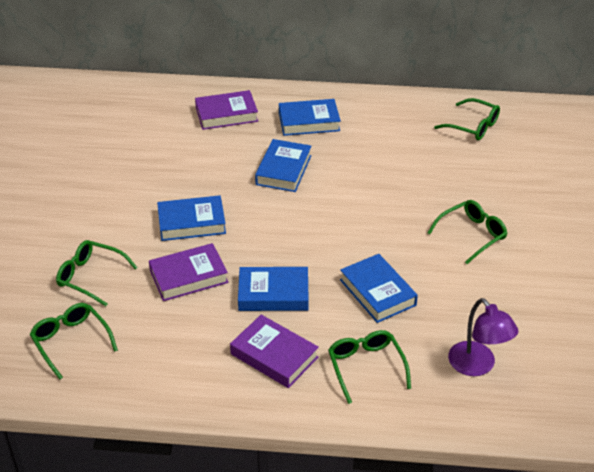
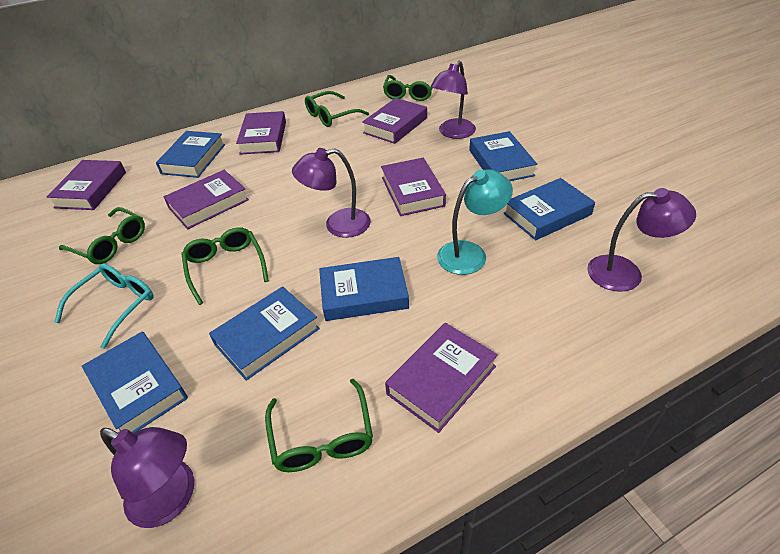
blue book: [157,195,226,241] [238,267,309,311] [255,139,312,192] [279,99,341,136] [340,254,418,323] = 5 -> [82,332,188,433] [156,131,225,178] [209,286,320,381] [319,257,409,321] [469,131,537,181] [503,178,595,240] = 6
purple book: [149,243,228,301] [195,90,258,130] [230,315,319,388] = 3 -> [47,160,126,210] [163,170,249,229] [236,111,286,155] [362,98,427,144] [381,158,446,216] [385,323,498,433] = 6
purple lamp: [448,298,519,376] = 1 -> [100,427,194,528] [292,148,371,238] [431,61,476,139] [587,188,696,292] = 4
turquoise glasses: none = 0 -> [54,264,153,349] = 1
turquoise lamp: none = 0 -> [437,169,513,275] = 1

